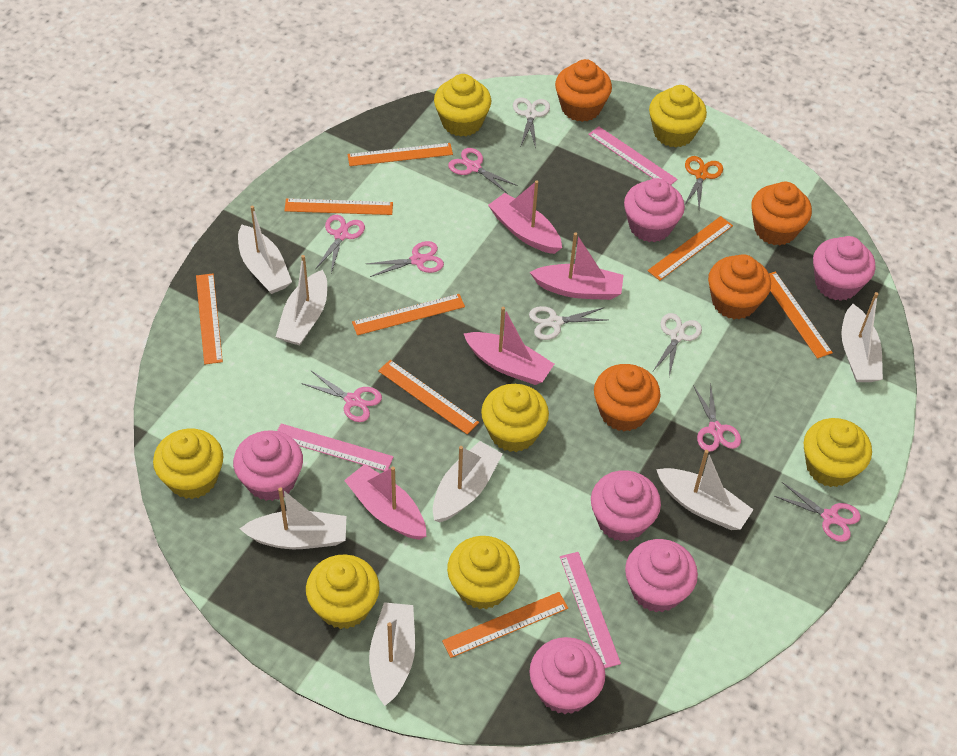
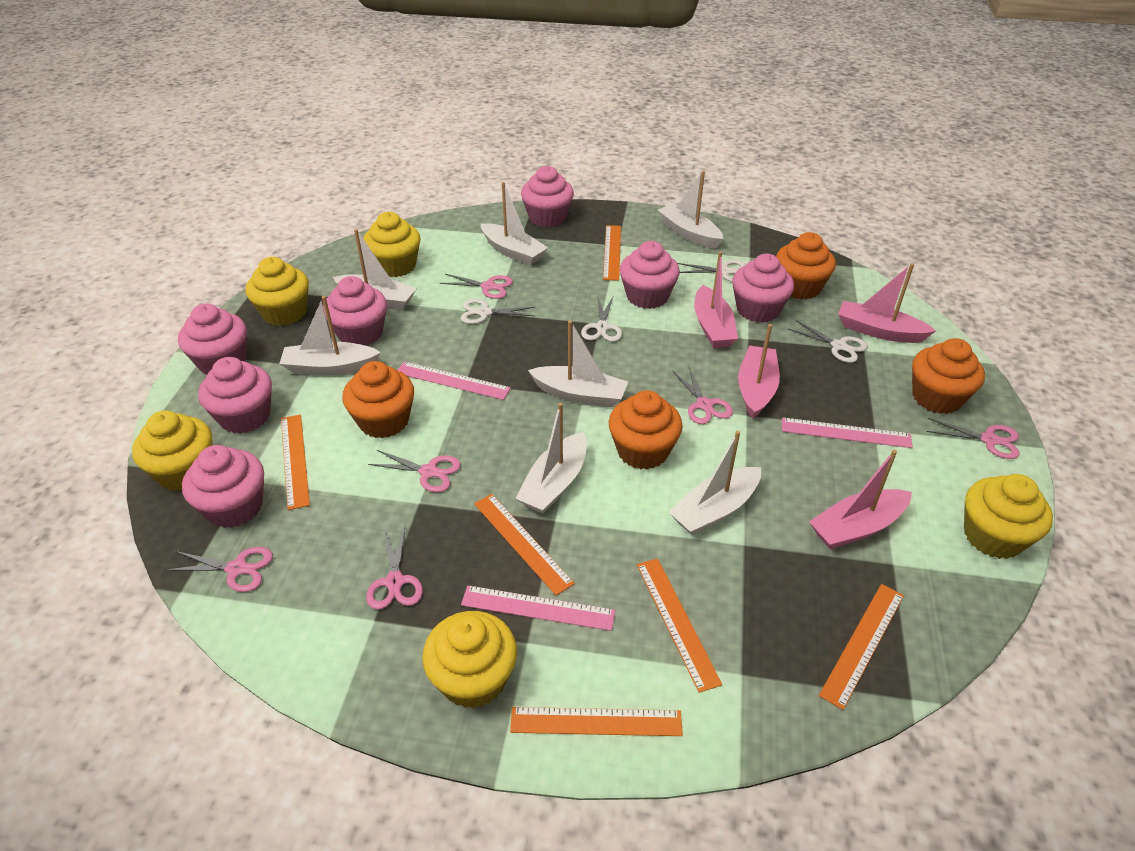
orange ruler: [196,273,223,364] [284,198,393,215] [347,143,453,166] [352,294,465,335] [378,360,479,434] [442,592,568,658] [648,216,733,281] [769,272,833,359] = 8 -> [281,415,310,510] [474,494,575,595] [510,707,683,736] [603,225,621,281] [637,558,722,693] [819,584,904,710] = 6
orange scissors: [684,156,723,208] = 1 -> none = 0
pink cupcake: [233,430,303,501] [529,637,605,714] [591,470,661,542] [624,178,685,242] [625,539,698,612] [813,236,876,301] = 6 -> [178,304,247,374] [182,445,264,528] [198,357,272,434] [323,276,387,345] [521,166,574,228] [620,241,680,309] [732,254,794,323] = 7
white scissors: [513,97,550,148] [529,306,607,340] [653,313,702,377] = 3 -> [461,299,536,324] [581,297,622,342] [678,260,746,282] [788,320,868,363] = 4
yellow cupcake: [153,429,223,499] [306,554,379,629] [434,74,491,137] [447,536,520,609] [481,384,549,452] [649,85,707,148] [804,418,872,487] = 7 -> [132,411,212,491] [245,257,309,326] [363,212,421,277] [422,611,517,709] [964,474,1053,559] = 5

